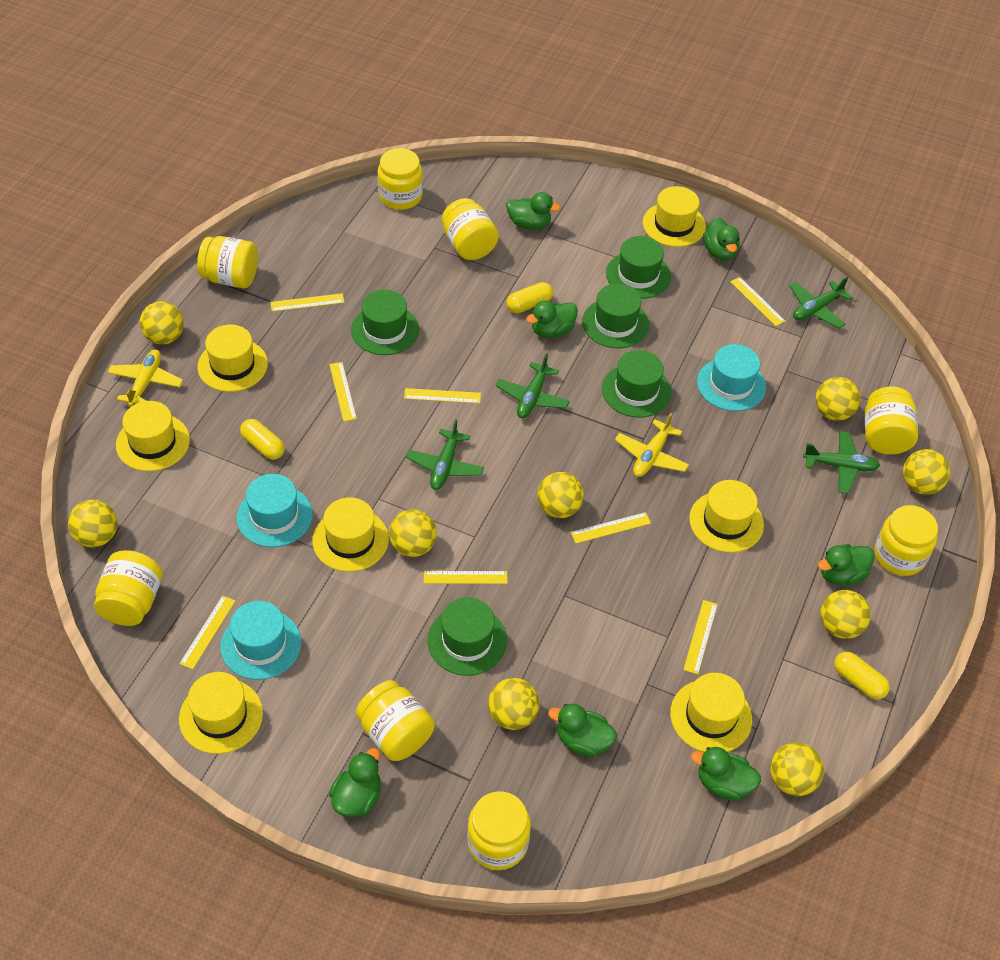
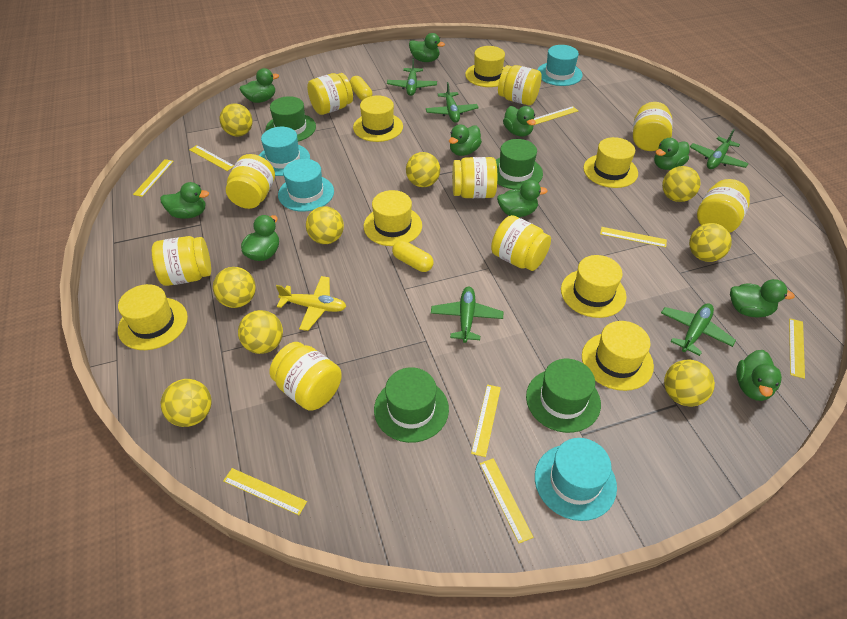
green duck: [329,748,381,817] [506,192,560,230] [526,301,578,338] [548,704,617,757] [691,747,761,801] [703,218,740,260] [818,544,875,585] = 7 -> [160,182,209,219] [240,68,279,103] [241,215,279,261] [409,33,445,62] [449,124,482,156] [497,180,548,217] [503,106,536,137] [654,138,690,170] [730,279,795,318] [736,350,782,401] = 10
green hat: [351,290,419,355] [427,597,507,676] [582,284,649,348] [602,350,671,418] [606,236,671,299] = 5 -> [265,96,316,141] [374,367,449,443] [496,139,543,190] [526,359,601,433] = 4
green plane: [406,419,484,490] [495,353,570,418] [789,277,852,328] [803,431,880,494] = 4 -> [387,58,437,96] [426,82,479,123] [431,287,503,343] [661,303,736,356] [690,129,749,169] = 5
turquoise hat: [220,601,301,680] [237,474,313,547] [697,344,766,411] = 3 -> [259,127,310,176] [278,159,334,212] [535,438,617,521] [537,45,583,86] = 4
yellow capsule: [240,419,285,460] [506,282,553,313] [834,652,890,700] = 3 -> [350,76,372,100] [392,240,434,272] = 2
yellow jar: [94,550,163,626] [197,236,258,288] [356,680,435,761] [377,148,423,210] [442,198,499,260] [467,791,531,870] [865,387,918,455] [874,505,938,576] = 8 -> [152,236,211,286] [226,154,275,209] [270,342,342,411] [307,73,353,115] [452,157,497,198] [491,215,551,271] [498,65,542,105] [633,102,673,151] [697,179,750,233] = 9
yellow plane: [107,349,183,406] [615,413,689,477] = 2 -> [276,276,346,331] = 1

